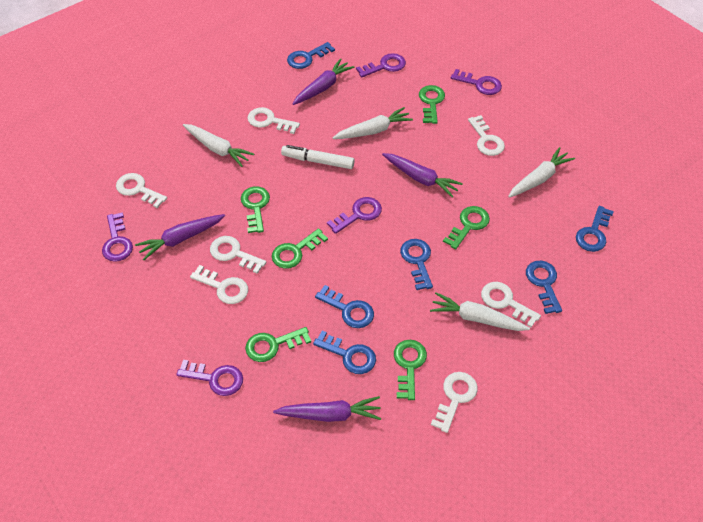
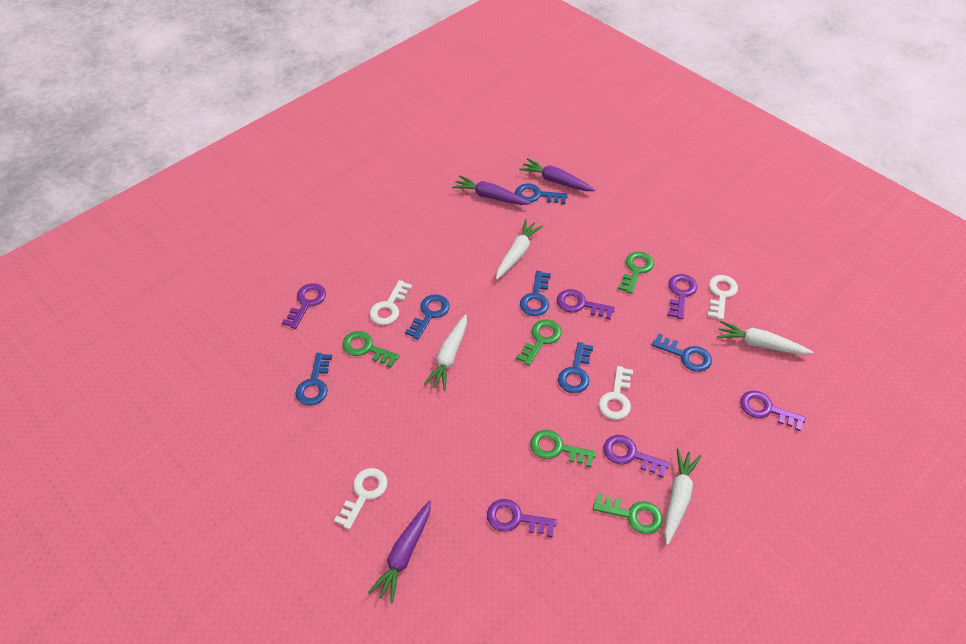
green key: [241,186,270,233] [245,327,311,362] [272,228,328,269] [394,340,427,400] [419,85,445,124] [443,206,490,250] = 6 -> [342,331,400,368] [516,320,562,366] [530,430,596,467] [593,493,663,534] [618,251,654,294] = 5
purple carrot: [135,214,225,260] [273,396,381,422] [293,58,354,105] [382,153,463,198] = 4 -> [368,500,431,603] [452,175,531,205] [519,158,595,191] = 3
purple key: [102,212,133,262] [176,360,243,396] [327,197,382,234] [356,53,406,77] [451,69,502,95] = 5 -> [282,283,326,329] [487,499,557,538] [557,289,615,320] [603,435,670,478] [668,274,697,319] [740,391,806,431] = 6
white key: [116,173,167,208] [190,265,248,304] [210,236,266,274] [248,107,300,134] [431,372,478,433] [468,115,505,156] [481,282,541,327] = 7 -> [334,468,388,530] [370,280,412,325] [599,366,633,420] [708,275,738,320] = 4
white marker: [281,145,355,169] = 1 -> none = 0

